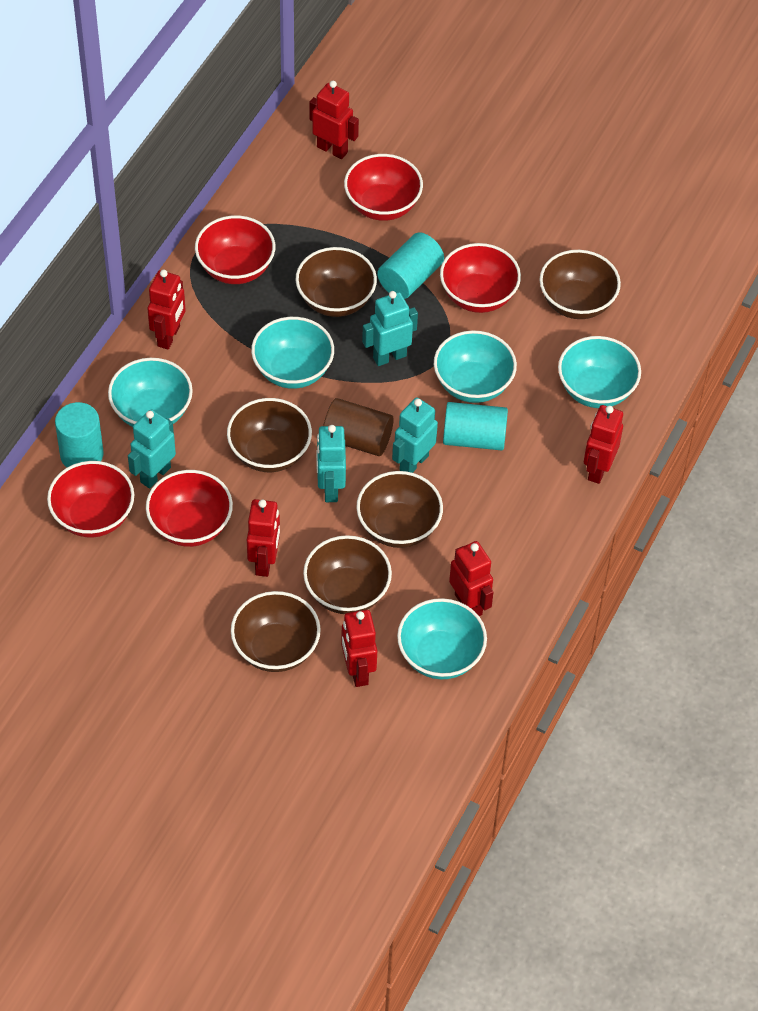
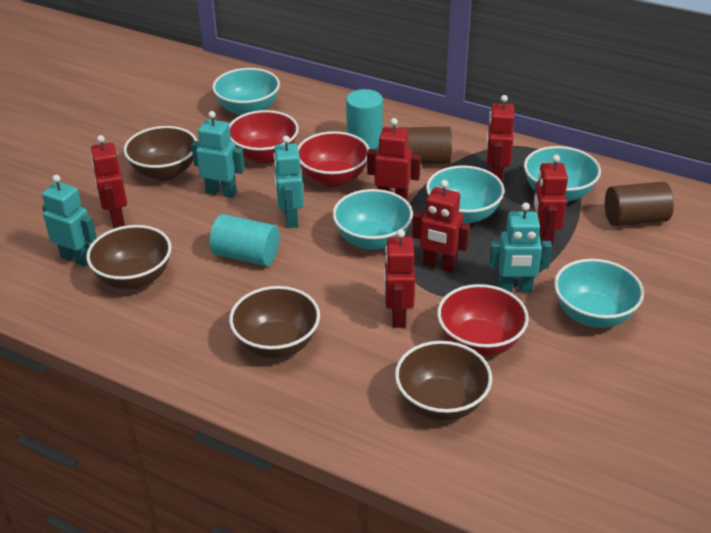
brown bowl: [227,398,312,472] [231,591,321,672] [296,247,377,317] [303,535,392,614] [356,471,443,548] [539,250,621,319] = 6 -> [86,225,171,289] [124,126,197,180] [229,286,320,358] [395,341,492,421] = 4
brown cylinder: [323,398,394,456] = 1 -> [399,127,452,164] [605,181,674,226] = 2
red bowl: [47,461,134,538] [146,470,233,547] [195,215,275,284] [344,154,423,221] [440,243,521,313] = 5 -> [229,110,299,163] [298,131,370,187] [437,284,529,356] = 3
turquoise cylinder: [55,402,104,467] [377,232,444,299] [443,402,508,450] = 3 -> [209,214,279,266] [346,89,383,149] = 2

